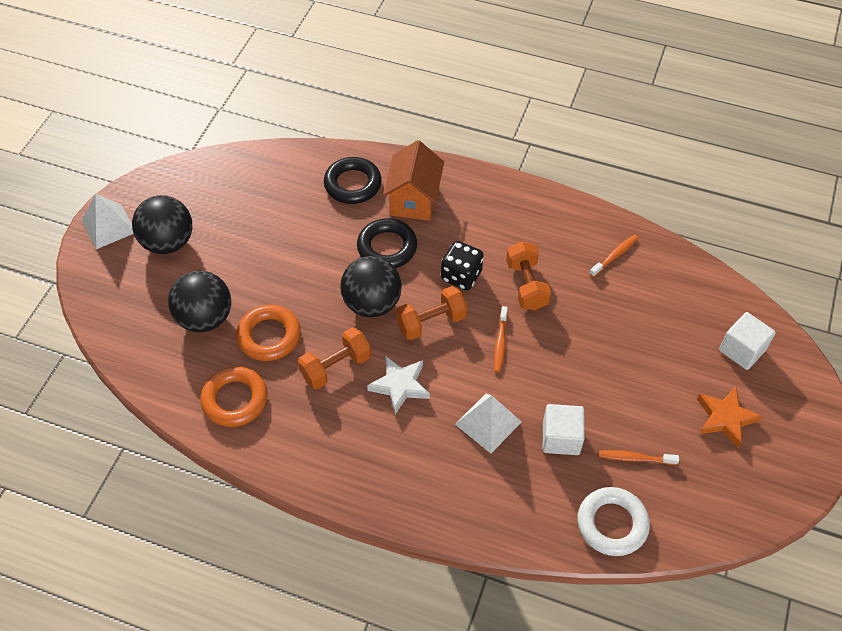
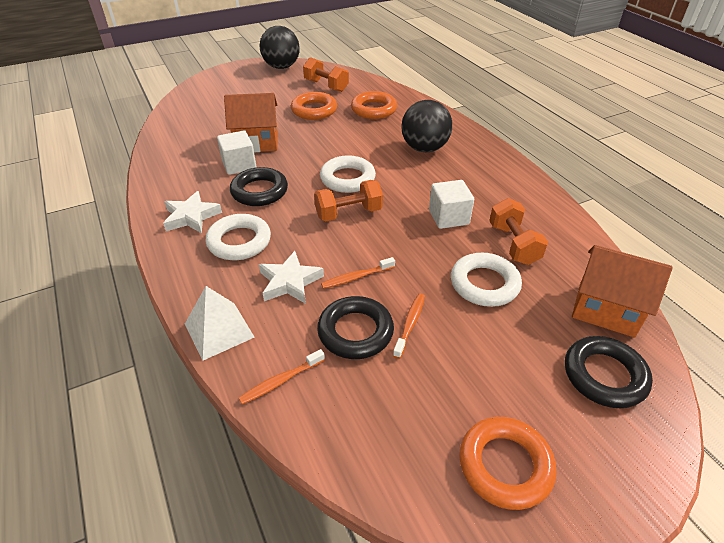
black ball: [132,195,192,254] [168,271,231,332] [340,256,402,317] = 3 -> [260,26,300,69] [401,100,452,152] = 2
black dice: [441,241,484,290] = 1 -> none = 0
black ring: [324,157,382,204] [357,218,417,268] = 2 -> [230,167,288,206] [317,296,394,359] [565,336,653,408] = 3
orange house: [383,140,444,221] = 1 -> [224,93,278,152] [572,245,672,338] = 2
orange ring: [200,366,268,427] [236,305,301,361] = 2 -> [291,92,337,120] [351,91,397,119] [459,417,557,510] = 3
orange star: [697,387,762,448] = 1 -> none = 0
white pyramid: [82,194,134,249] [455,394,522,453] = 2 -> [185,286,255,361] = 1
white ring: [577,487,650,556] = 1 -> [206,214,271,260] [320,155,376,193] [451,253,522,307] = 3
white star: [367,356,430,414] = 1 -> [163,191,222,233] [259,251,324,304] = 2

